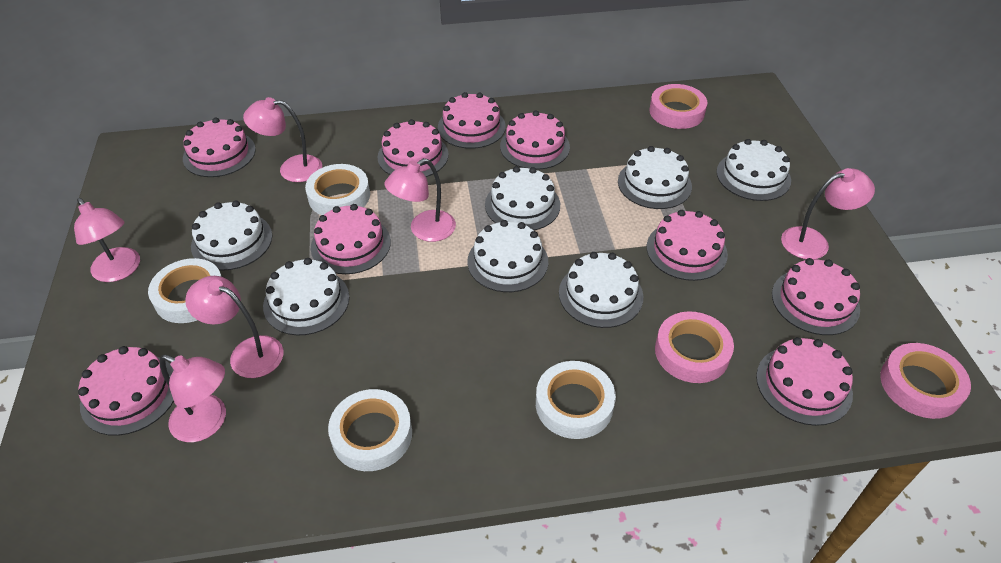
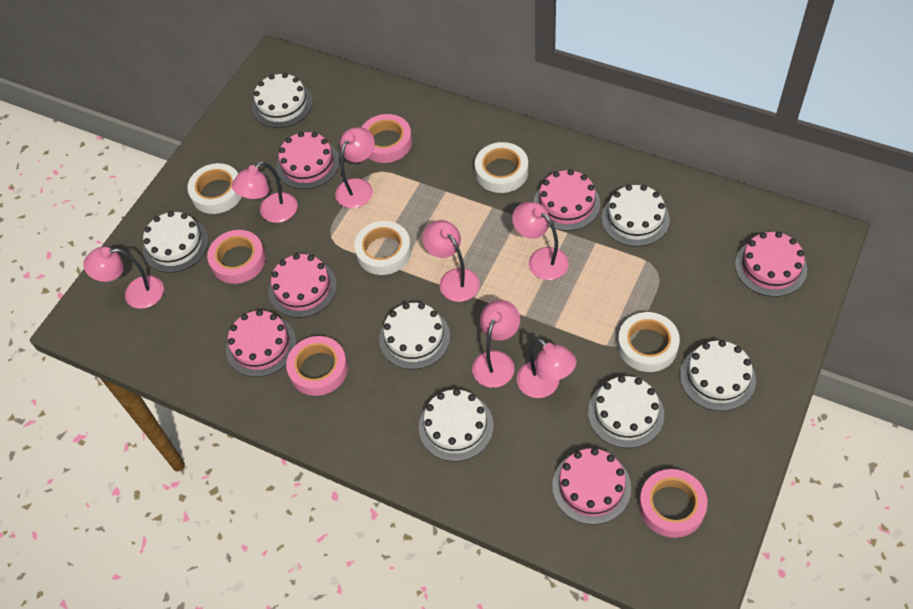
pink cake: [78,346,174,436] [183,117,256,177] [311,204,391,274] [377,119,449,177] [438,92,506,149] [500,111,570,170] [647,210,728,281] [756,337,853,426] [772,258,860,335] = 9 -> [226,310,296,377] [268,254,337,318] [276,132,339,189] [534,169,600,231] [552,448,631,525] [735,231,807,297] = 6
pink lamp: [74,198,140,282] [160,355,226,442] [185,276,283,378] [243,97,322,182] [385,158,456,242] [781,168,875,259] = 6 -> [83,247,164,309] [232,161,297,223] [335,127,375,208] [422,220,480,302] [472,300,520,388] [512,202,569,280] [517,338,576,398] = 7
pink tape: [649,84,707,129] [655,311,734,383] [880,343,971,419] = 3 -> [207,230,266,284] [286,336,348,396] [362,114,412,163] [639,469,708,538] = 4

